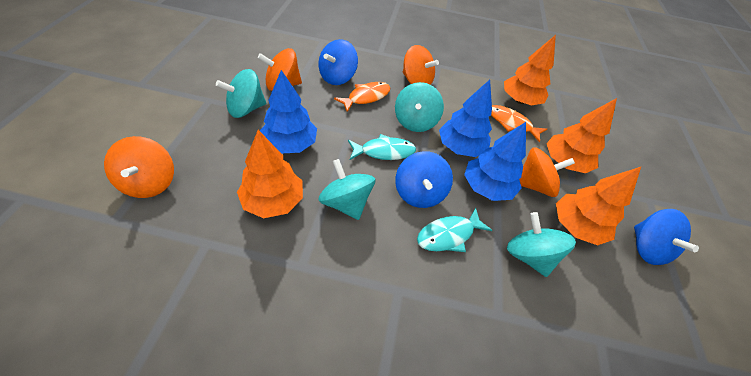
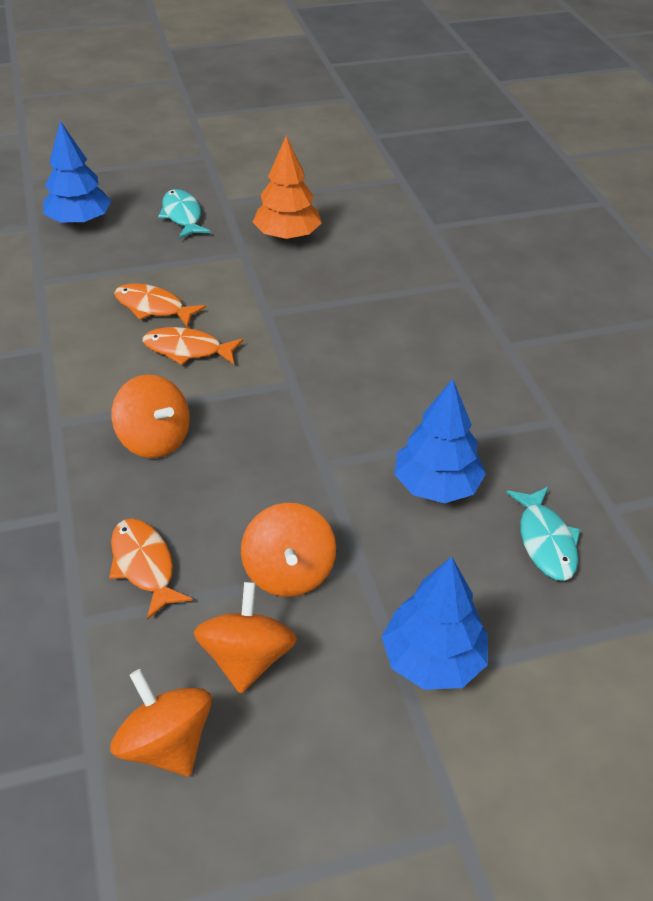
blue spinning top: [318,39,358,85] [395,151,453,208] [634,209,699,265] = 3 -> none = 0
orange fish: [334,82,390,112] [491,105,547,142] = 2 -> [109,518,193,620] [114,283,206,327] [143,327,244,365] = 3
orange tree: [237,130,303,218] [504,35,556,105] [546,98,617,173] [556,167,641,245] = 4 -> [253,136,322,240] = 1
turquoise spinning top: [216,69,266,118] [318,159,375,220] [395,82,444,132] [507,212,576,277] = 4 -> none = 0

